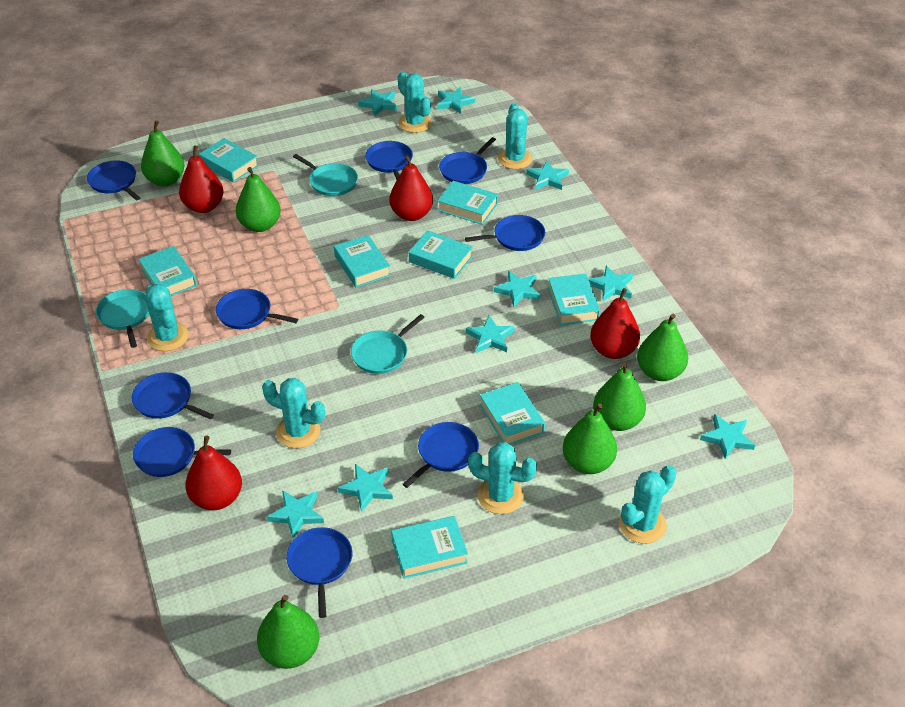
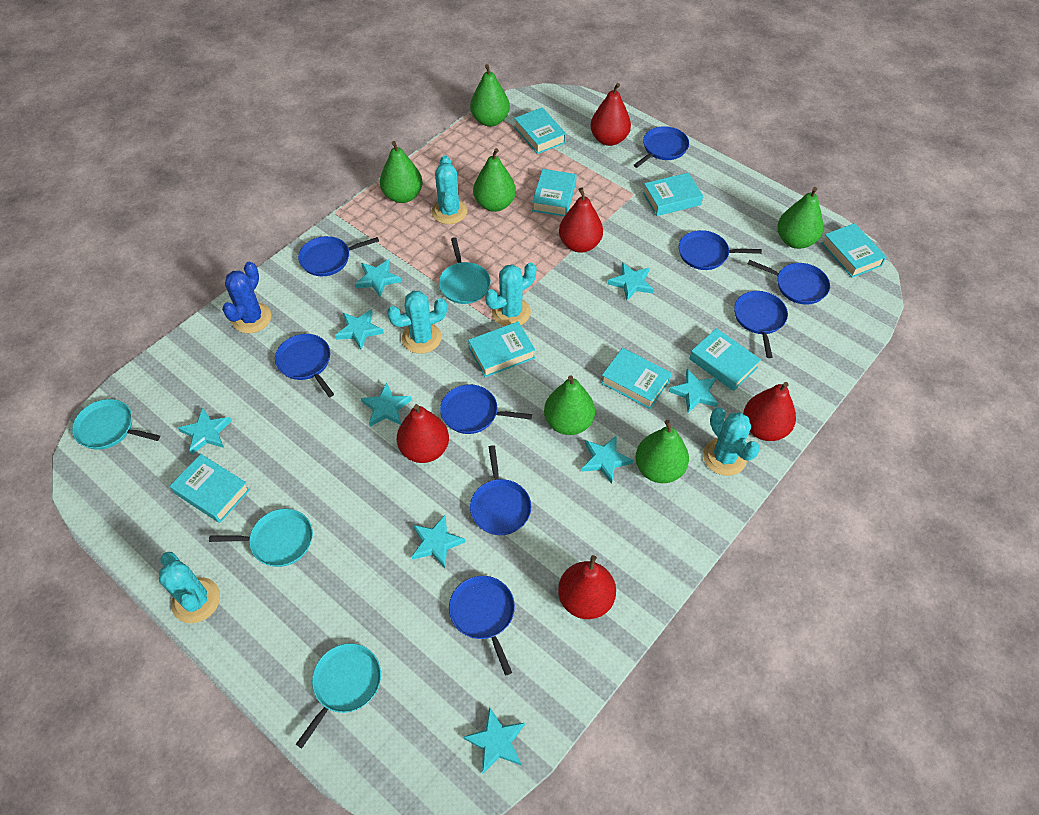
blue cactus: none = 0 -> [222,262,272,333] = 1
red pear: [179,146,224,213] [185,436,242,510] [389,155,433,221] [590,288,640,359] = 4 -> [397,404,449,463] [558,555,616,619] [559,188,603,253] [590,83,631,146] [743,382,796,441] = 5
turquoise cactus: [146,284,189,351] [262,378,325,448] [398,71,432,133] [468,442,537,514] [498,104,533,169] [619,465,677,544] = 6 -> [159,552,220,623] [387,291,447,354] [431,155,467,224] [485,262,536,326] [703,407,760,476] = 5
turquoise pan: [96,289,149,348] [293,154,358,196] [351,314,425,374] = 3 -> [72,399,160,450] [209,509,313,567] [296,643,381,748] [439,237,491,304] = 4

